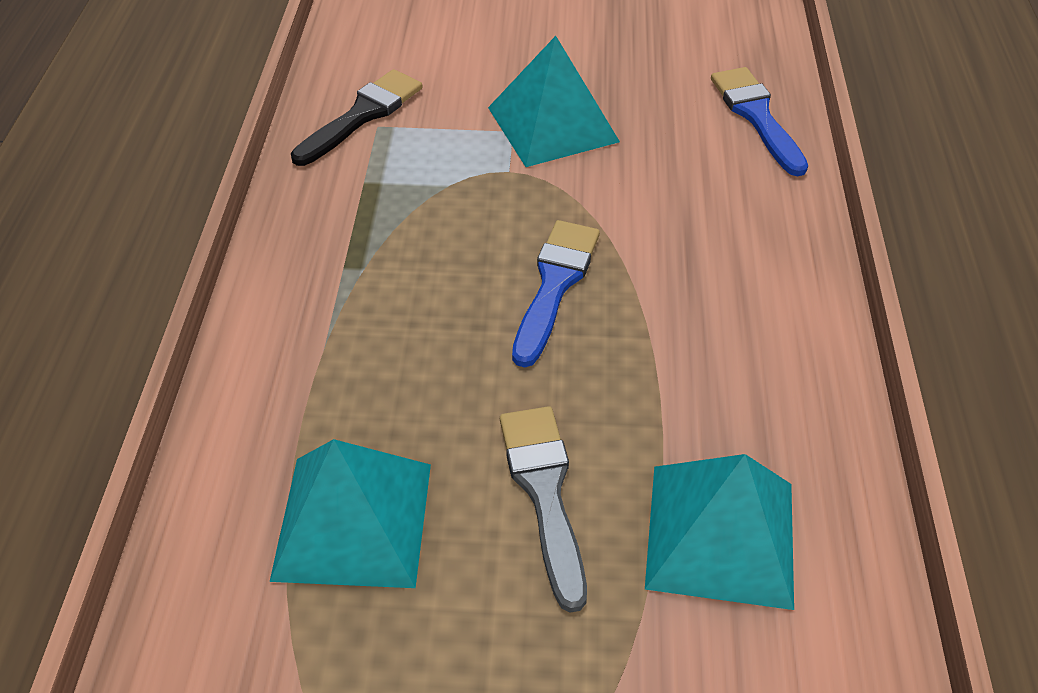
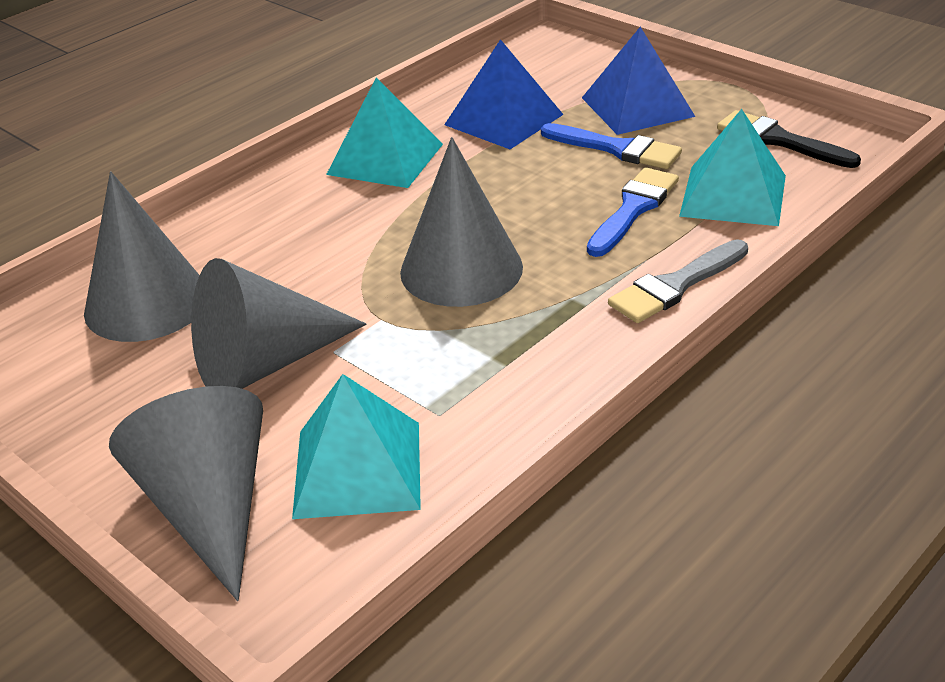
blue pyramid: none = 0 -> [444,39,564,149] [582,27,695,135] = 2
grey cone: none = 0 -> [84,171,199,342] [109,386,263,601] [191,258,366,389] [400,137,523,307] = 4

